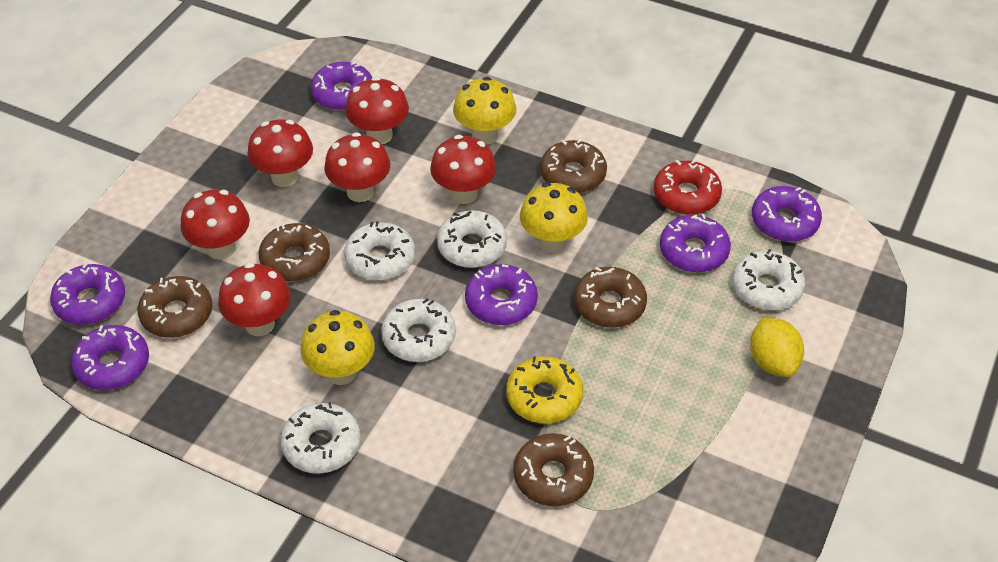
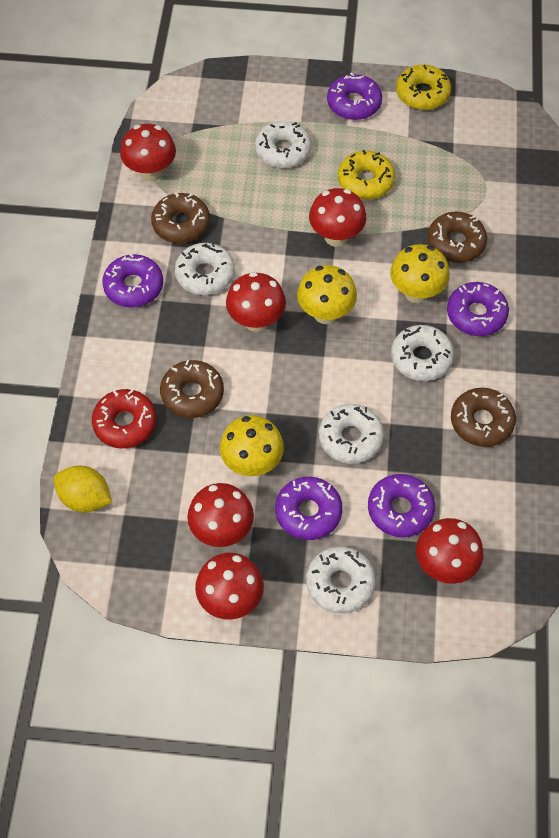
brown donut: [137,276,212,338] [258,223,330,281] [513,433,594,506] [540,139,607,193] [574,267,647,328] = 5 -> [151,192,210,243] [160,360,224,418] [427,211,487,263] [451,388,516,447] = 4
purple donut: [50,263,125,325] [71,325,149,390] [311,62,372,110] [465,264,538,325] [660,214,731,273] [752,186,822,242] = 6 -> [102,253,163,308] [275,477,343,540] [327,73,382,120] [368,474,435,537] [447,282,509,336] = 5
yellow donut: [506,356,583,424] = 1 -> [338,150,395,199] [396,65,451,110] = 2

